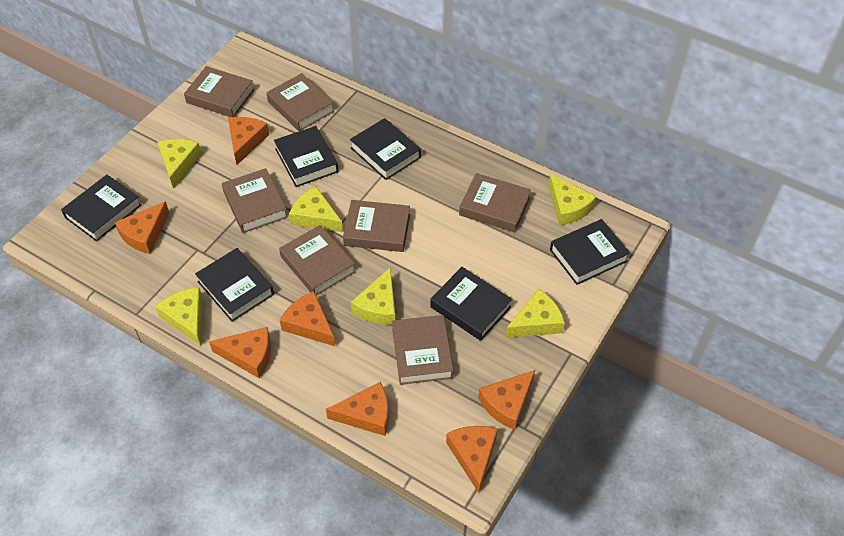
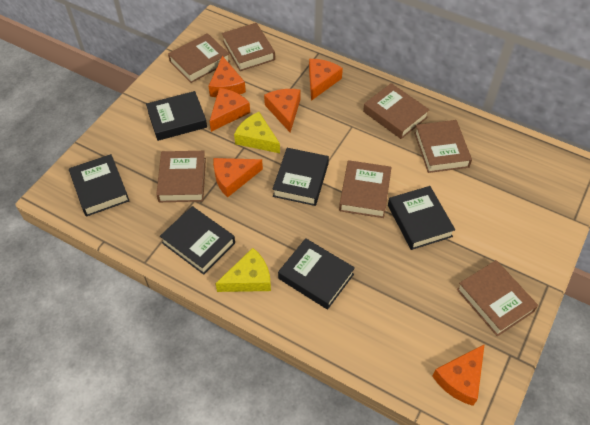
orange cheese: [114,201,169,254] [209,327,271,378] [228,117,269,165] [280,291,335,346] [326,382,389,436] [446,426,498,493] [478,370,535,430] = 7 -> [208,56,246,97] [209,88,250,132] [213,158,263,197] [264,89,300,132] [309,59,343,101] [432,344,485,406] = 6
yellow cheese: [155,287,203,346] [157,139,202,189] [289,186,343,232] [351,268,395,325] [505,289,565,338] [548,174,596,225] = 6 -> [215,248,271,292] [234,112,280,153] = 2

